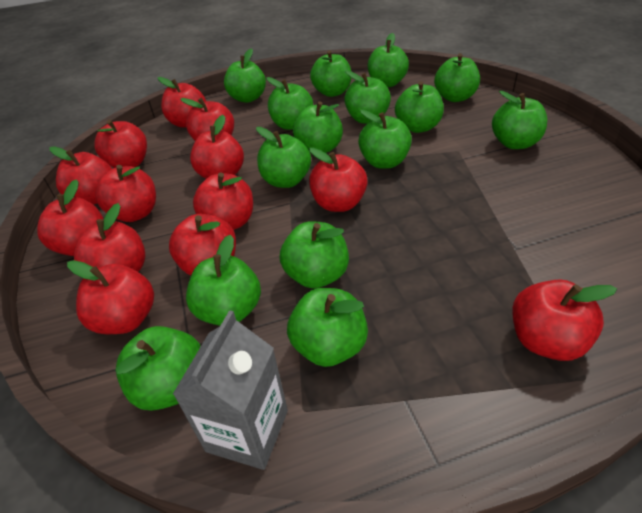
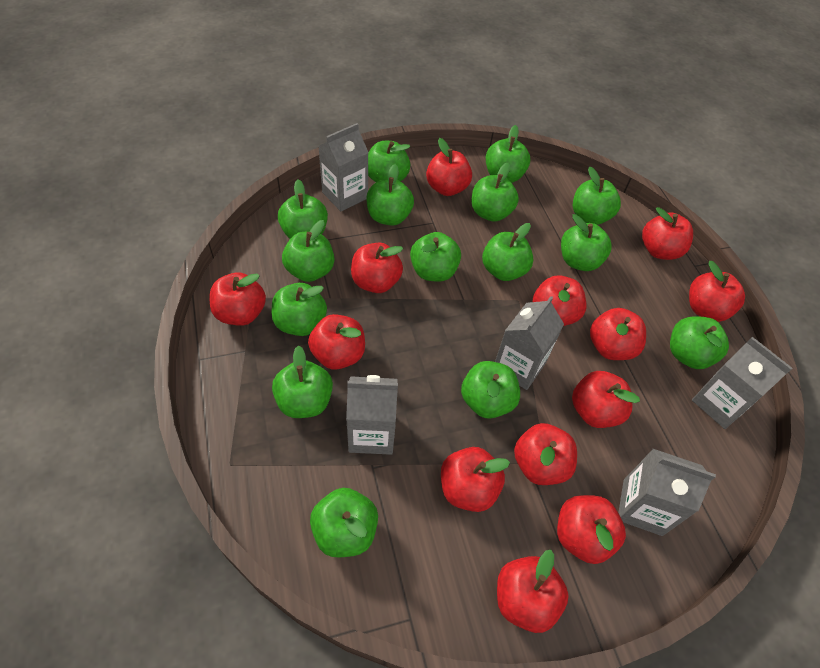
grey carton: [173,310,288,470] = 1 -> [318,123,369,212] [346,375,398,455] [495,296,564,390] [618,449,716,536] [692,337,793,429] = 5

